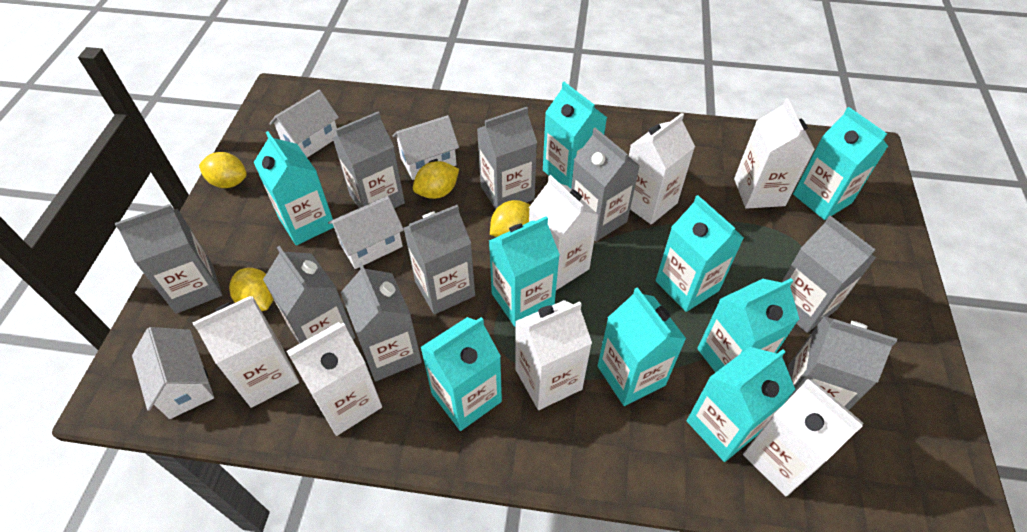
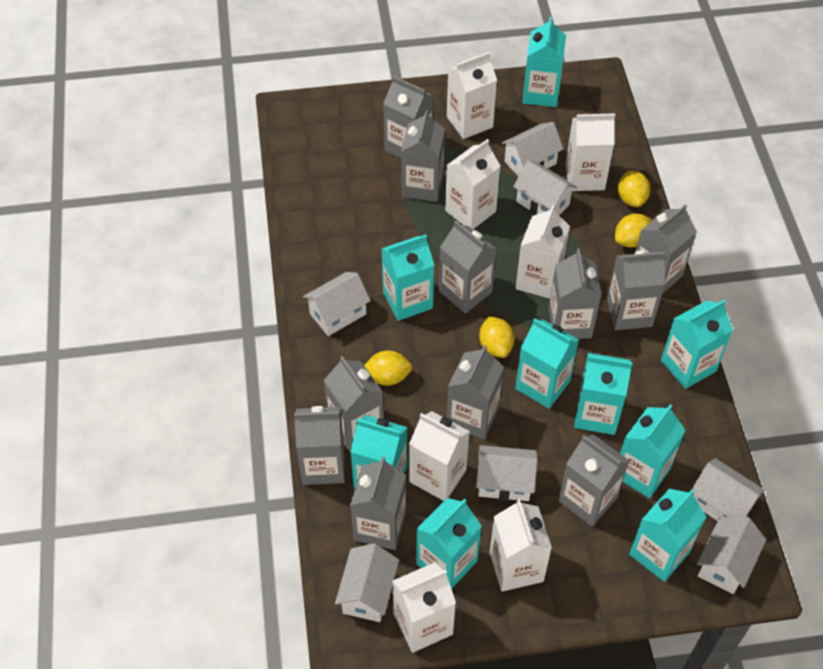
grey carton: [115,204,222,314] [263,246,355,344] [333,112,405,208] [340,263,422,381] [404,205,475,314] [477,107,537,210] [571,128,640,241] [782,216,876,333] [787,316,897,410] = 9 -> [294,406,345,485] [324,356,384,450] [350,457,406,550] [383,76,434,159] [401,110,445,202] [439,221,497,313] [447,345,504,440] [548,249,601,339] [558,434,630,526] [607,251,665,330] [636,204,697,294] = 11
white house: [132,327,214,419] [269,90,339,158] [328,196,404,269] [392,115,459,180] = 4 -> [303,272,371,336] [335,543,399,622] [476,445,538,501] [502,122,564,177] [513,160,577,215] [690,458,765,521] [697,517,766,594] = 7

